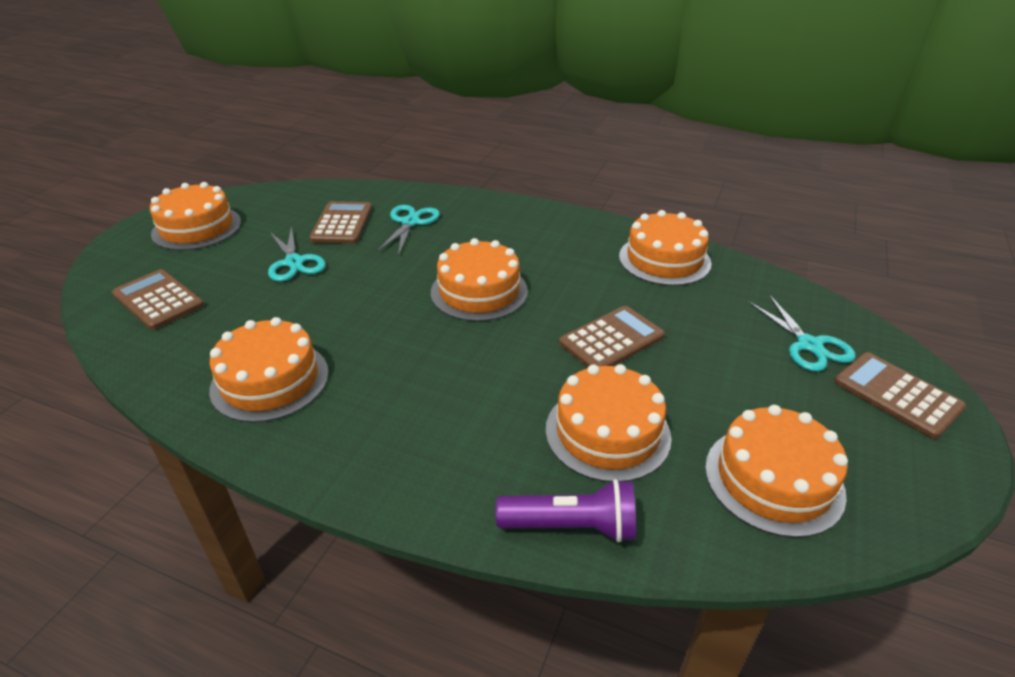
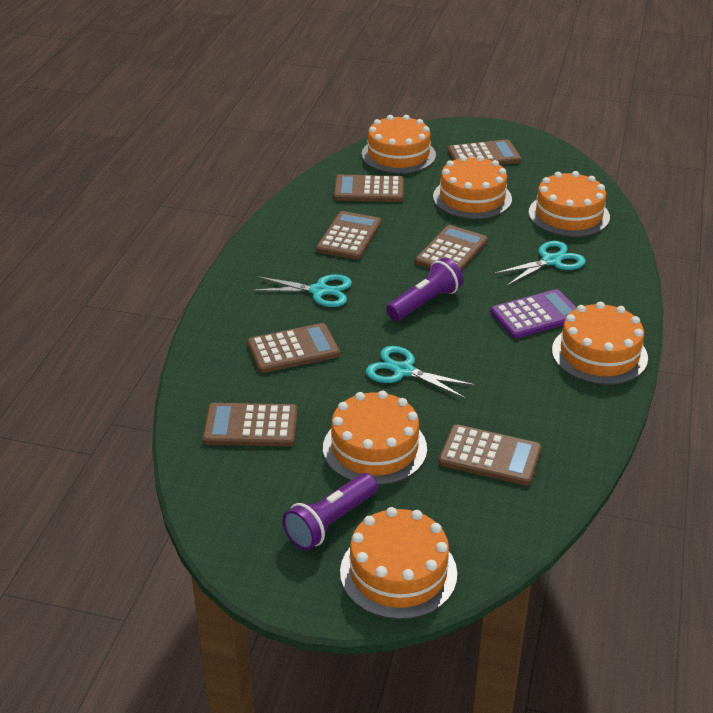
brown calculator: [112,269,204,330] [309,201,372,244] [559,306,665,367] [834,352,966,439] = 4 -> [202,403,298,447] [247,323,340,373] [316,211,382,260] [334,175,404,202] [415,225,488,271] [439,424,542,486] [448,139,521,165] = 7
purple calculator: none = 0 -> [490,289,577,338] = 1
purple flashlight: [495,479,636,543] = 1 -> [282,473,378,550] [386,258,464,321] = 2

